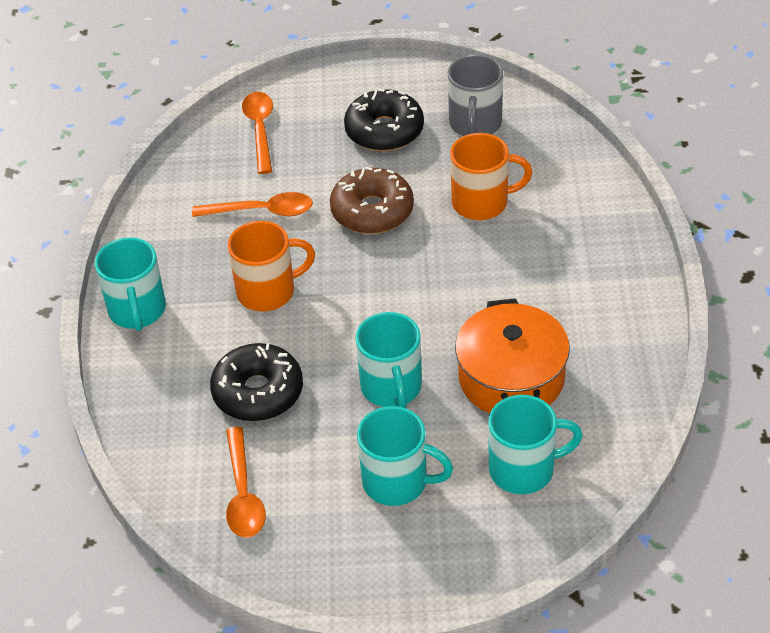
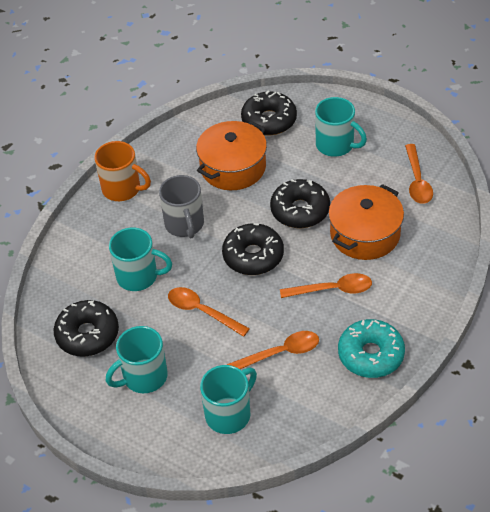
black donut: [210,343,303,421] [344,89,424,151] = 2 -> [54,300,119,357] [222,223,284,275] [241,90,297,136] [270,179,330,228] = 4
brown donut: [330,167,414,234] = 1 -> none = 0
orange mug: [228,221,315,311] [450,133,533,220] = 2 -> [94,141,151,201] = 1
orange pot: [455,298,570,414] = 1 -> [196,121,267,190] [328,184,404,260] = 2
orange spoon: [192,192,313,217] [226,427,266,537] [242,92,273,174] = 3 -> [168,287,250,337] [227,331,319,369] [280,273,372,298] [405,144,433,204] = 4
turquoise donut: none = 0 -> [338,319,405,378] = 1

